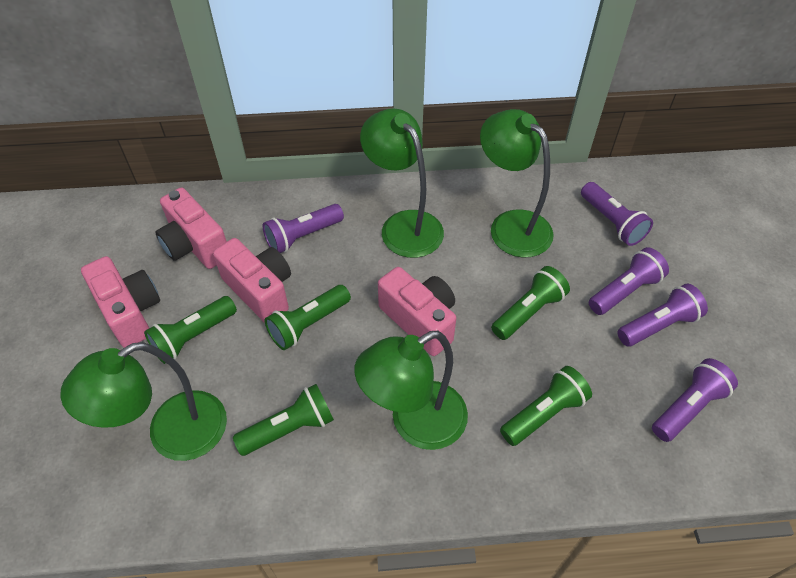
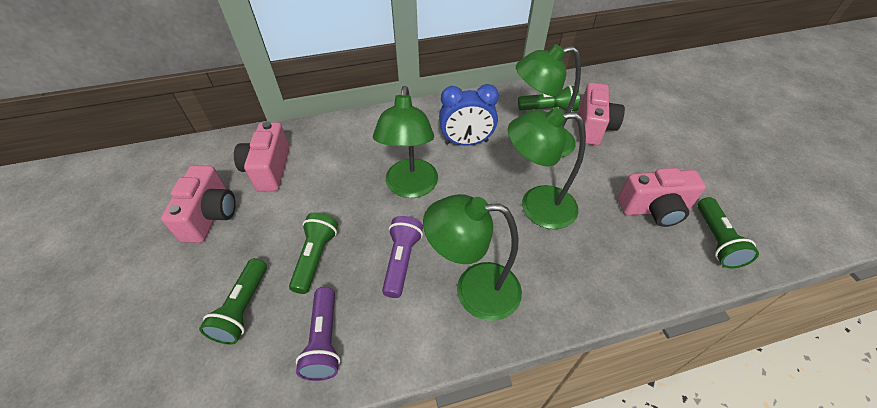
blue clock: none = 0 -> [439,84,499,146] = 1
green flashlight: [144,296,237,364] [233,384,334,456] [265,285,351,350] [491,266,570,340] [500,366,592,446] = 5 -> [199,258,267,344] [289,212,338,294] [518,85,580,111] [697,197,759,268] = 4
purple flashlight: [263,204,344,253] [581,182,653,246] [589,247,669,315] [618,284,708,346] [652,358,738,442] = 5 -> [296,287,340,381] [382,216,423,298] = 2

